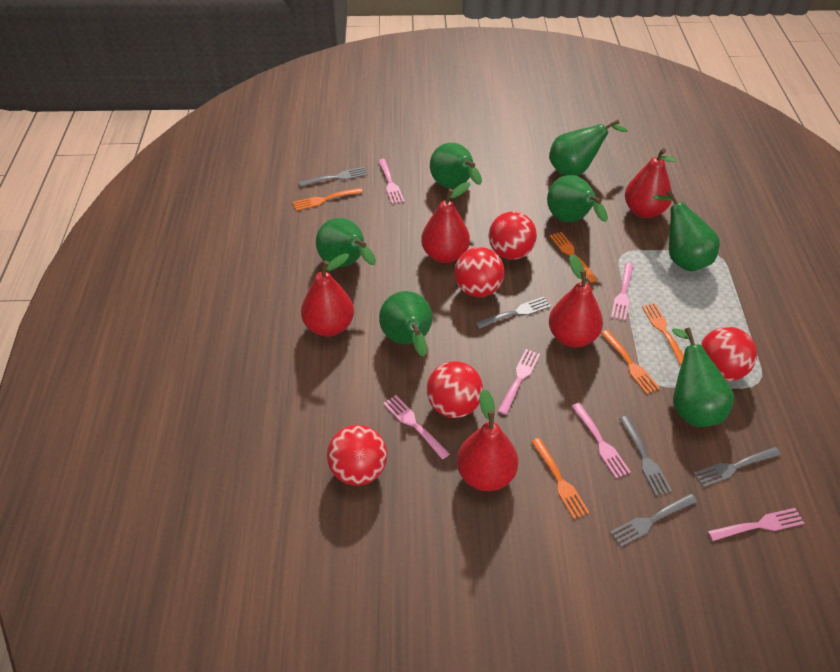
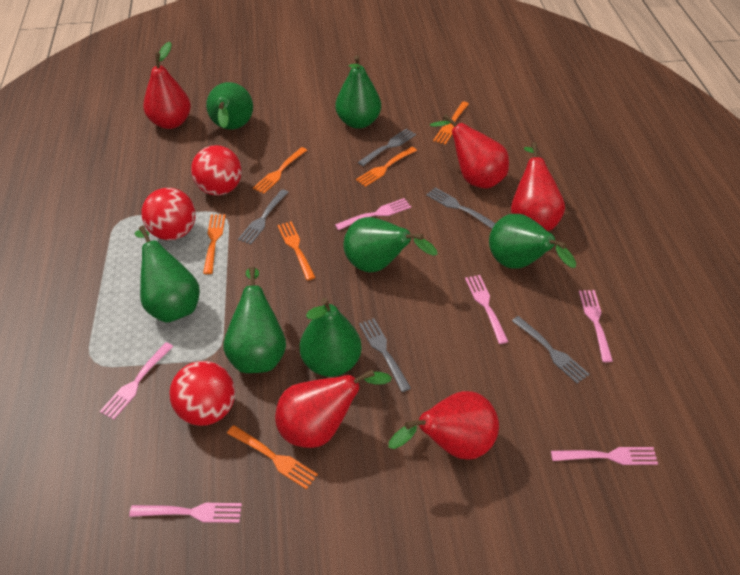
orange fork: [293,188,363,211] [531,438,589,519] [550,232,598,282] [601,330,660,394] [642,303,684,365] = 5 -> [203,214,226,274] [227,425,318,490] [253,147,307,194] [277,221,316,281] [356,147,417,187] [433,101,469,145] = 6
red ball: [327,425,387,486] [427,361,483,418] [454,247,504,297] [489,211,537,260] [700,327,757,381] = 5 -> [142,188,196,240] [169,361,235,426] [191,145,242,196] = 3

